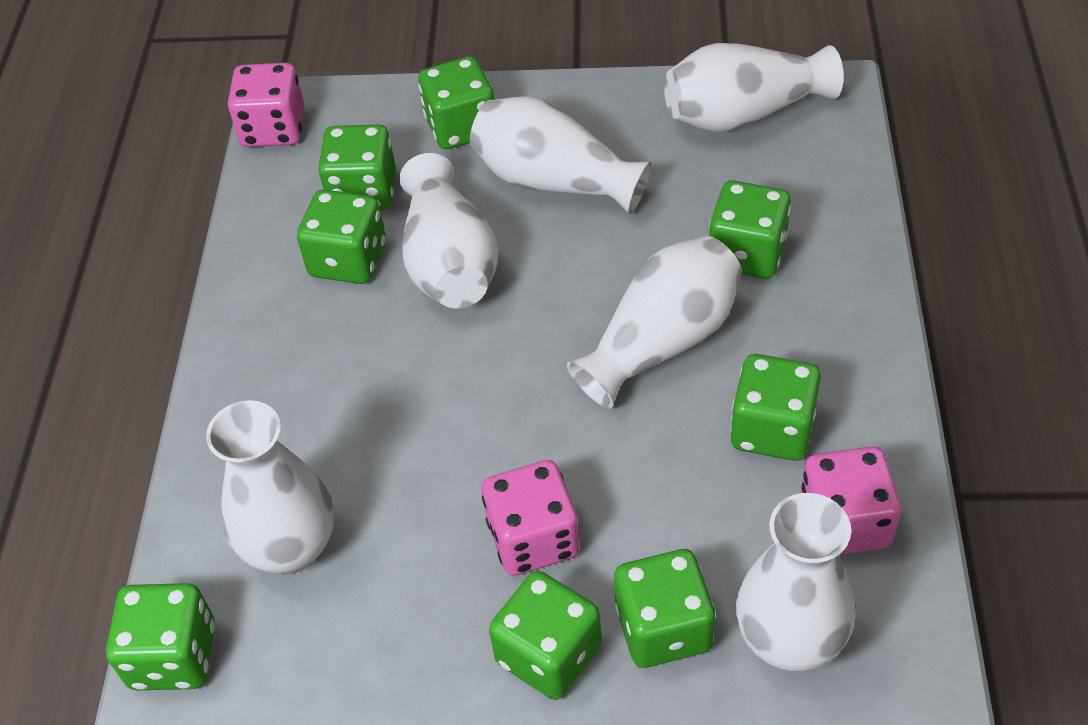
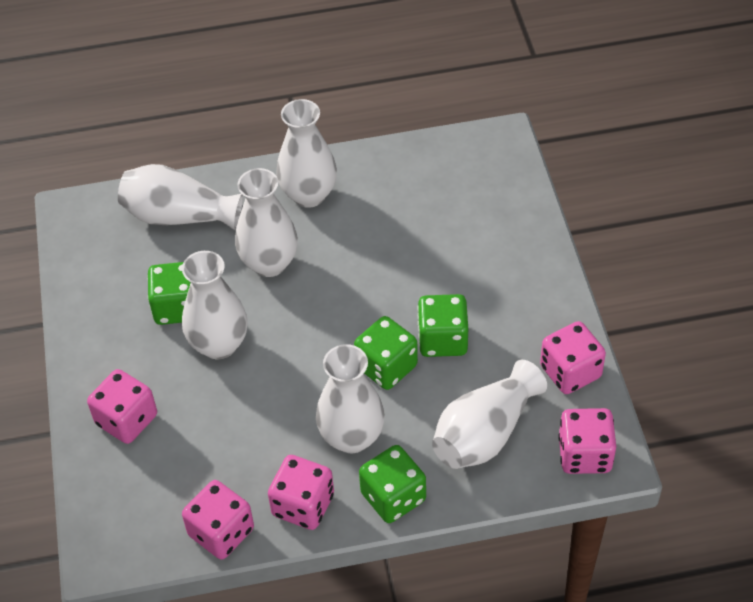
green dice: [106,583,215,690] [297,190,386,284] [318,124,396,211] [418,56,494,149] [489,571,602,700] [614,549,715,668] [709,180,791,279] [730,354,821,461] = 8 -> [147,262,191,325] [354,316,418,390] [359,445,426,523] [418,294,468,357] = 4
pink dice: [228,63,305,147] [482,460,580,576] [800,446,901,555] = 3 -> [87,369,157,444] [182,480,254,560] [268,455,334,530] [540,321,606,394] [558,408,616,474] = 5

